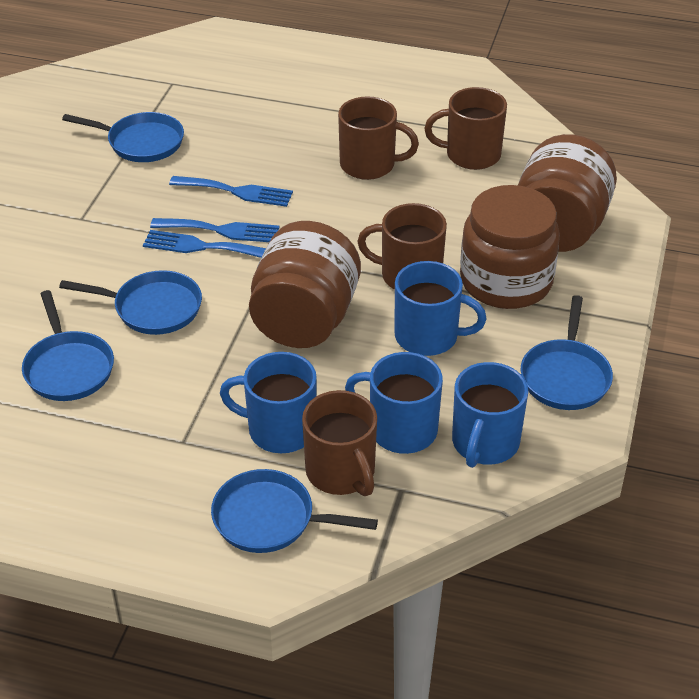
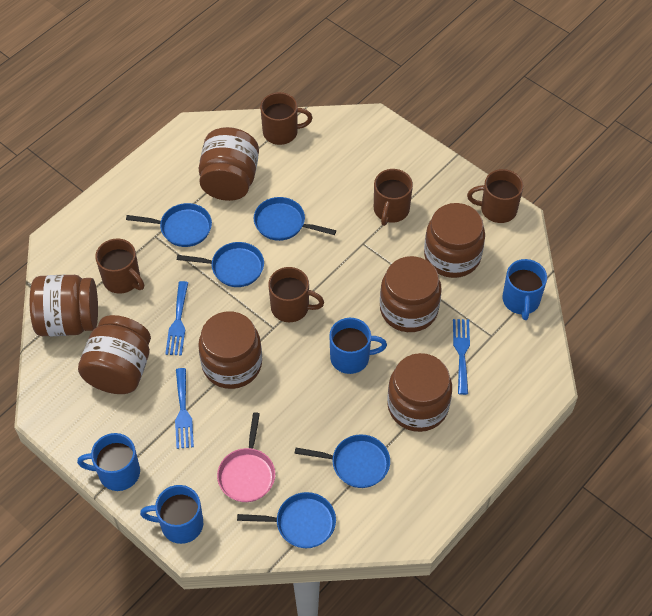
brown jar: [249,221,361,348] [460,185,560,309] [518,134,617,252] = 3 -> [30,275,98,336] [78,315,151,394] [198,311,262,389] [199,127,259,201] [380,256,442,332] [387,353,452,432] [424,203,485,278] = 7
brown mug: [302,390,377,496] [338,96,419,180] [357,203,447,290] [424,87,507,170] = 4 -> [95,238,144,294] [260,92,312,145] [268,267,324,322] [374,169,413,226] [467,169,523,223] = 5
pink pan: none = 0 -> [217,412,275,502] = 1

